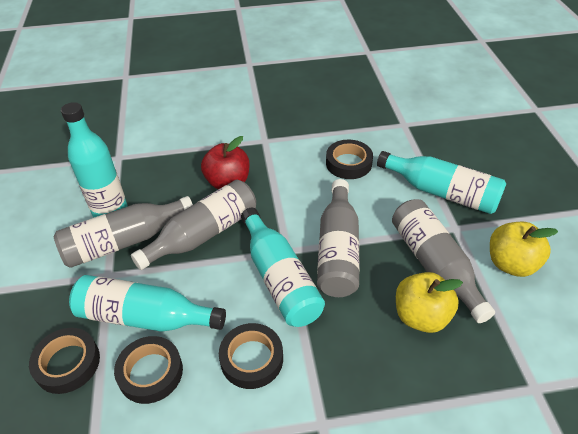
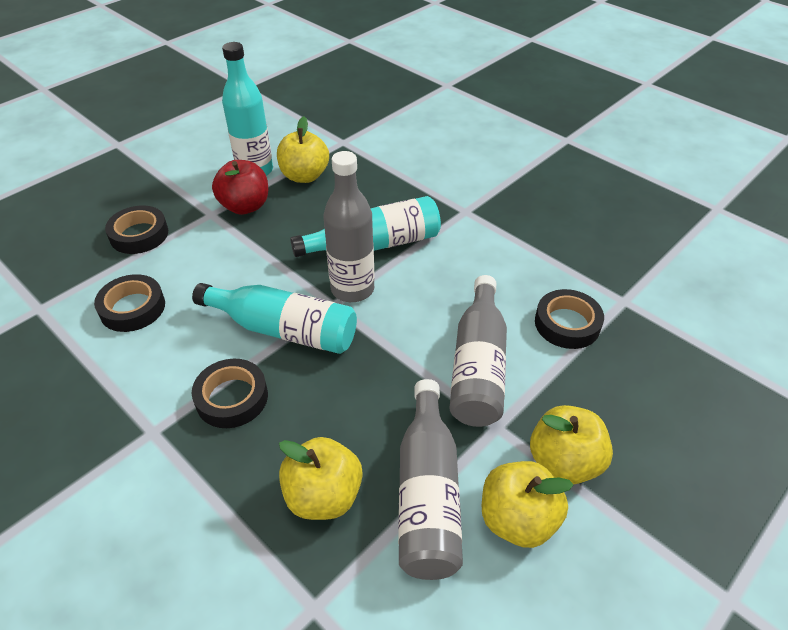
grey bottle: [54,196,193,268] [131,180,256,270] [317,179,359,297] [392,199,495,323] = 4 -> [323,151,374,302] [398,379,463,580] [449,275,507,427] = 3
turquoise bottle: [61,102,127,217] [69,275,226,332] [241,208,325,327] [377,151,506,214] = 4 -> [192,283,357,354] [222,42,273,176] [290,196,441,257] = 3
yellow apple: [396,272,463,333] [490,222,558,277] = 2 -> [277,116,329,183] [279,437,363,520] [482,461,573,548] [530,405,613,485] = 4

